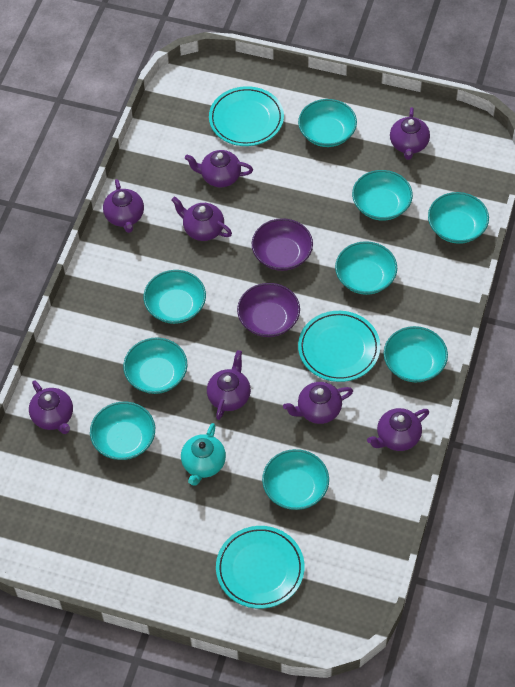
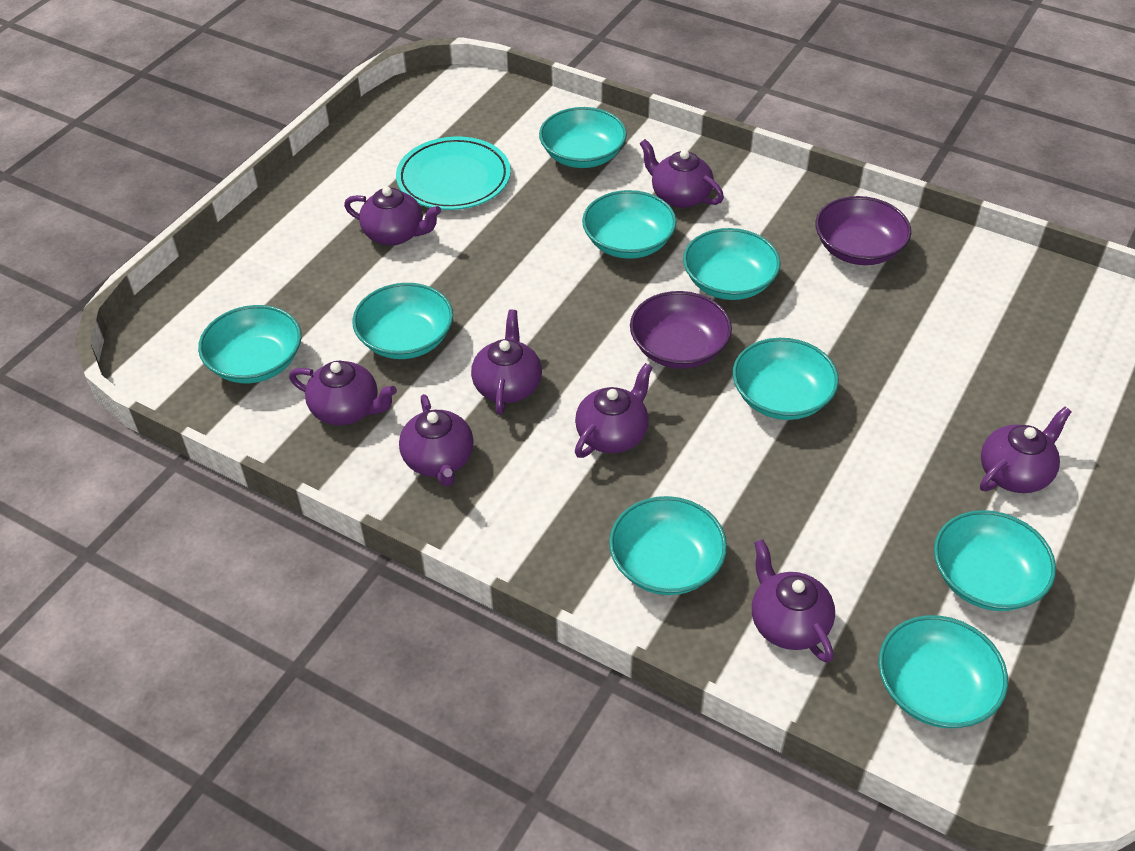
turquoise plate: [209,86,284,146] [216,526,304,609] [298,311,380,382] = 3 -> [396,136,511,210] = 1
turquoise teapot: [181,423,226,486] = 1 -> none = 0

